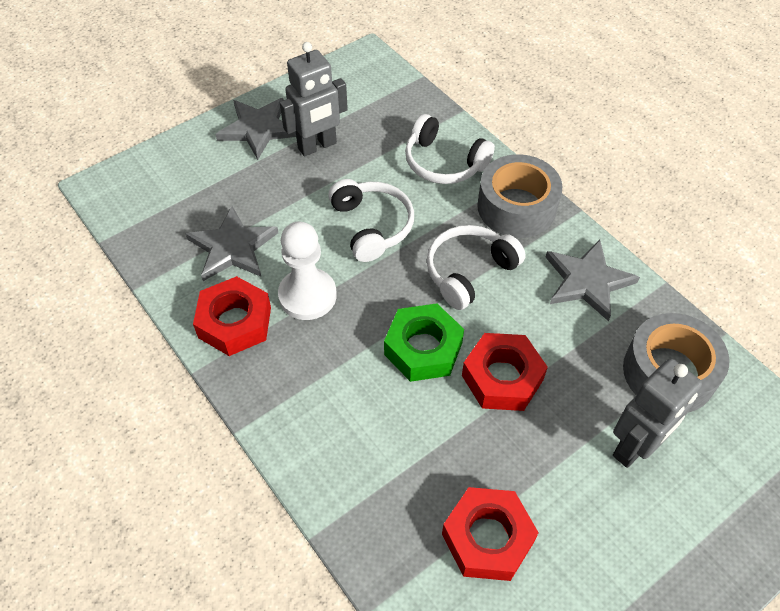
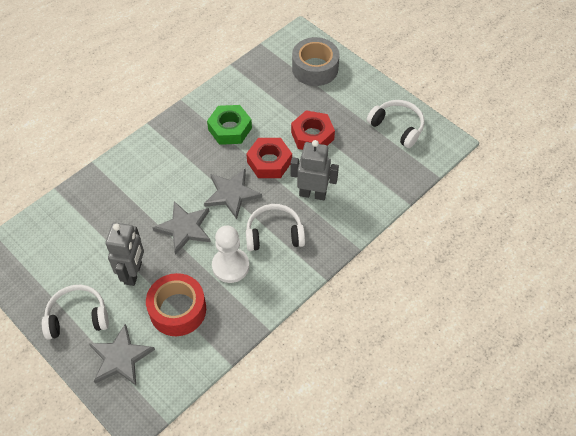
grey tape: [477,154,562,238] [623,313,729,413] = 2 -> [292,37,340,86] = 1
red nut: [193,276,271,356] [442,487,539,581] [462,333,548,411] = 3 -> [246,138,292,178] [291,110,335,150] = 2
red tape: none = 0 -> [146,273,206,336] = 1

